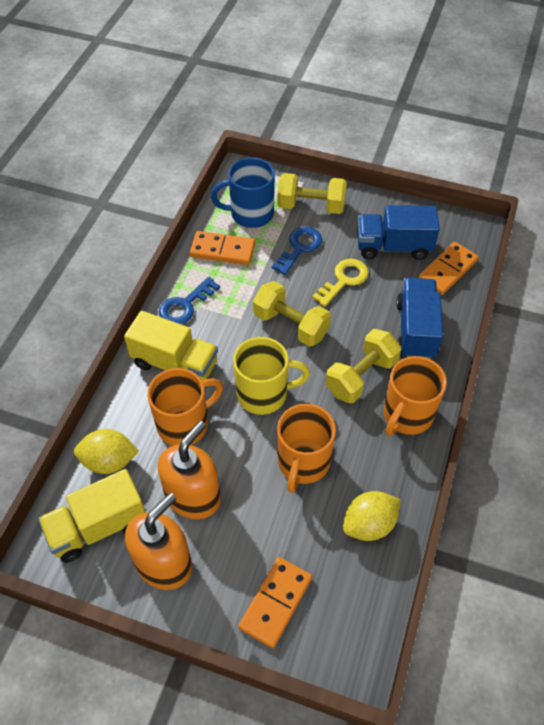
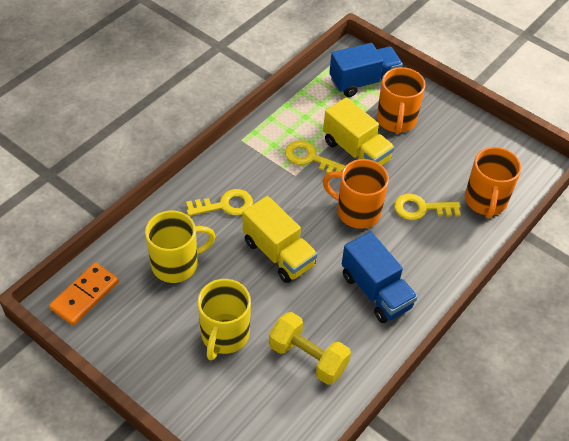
blue key: [159,277,220,325] [272,227,322,275] = 2 -> none = 0
blue mug: [211,158,275,228] = 1 -> none = 0
orange domino: [190,231,255,265] [238,557,312,648] [418,242,479,295] = 3 -> [49,263,119,325] = 1
orange soap dispenser: [125,493,192,590] [158,421,221,519] = 2 -> none = 0
yellow dumbbell: [253,281,331,347] [278,173,347,214] [326,329,401,403] = 3 -> [269,312,351,385] = 1
yellow key: [312,259,369,307] = 1 -> [186,189,253,216] [285,140,345,173] [394,194,461,220] = 3
yellow lemon: [74,429,139,474] [343,491,401,541] = 2 -> none = 0
yellow mug: [233,337,310,415] = 1 -> [145,211,216,283] [198,279,251,360] = 2

